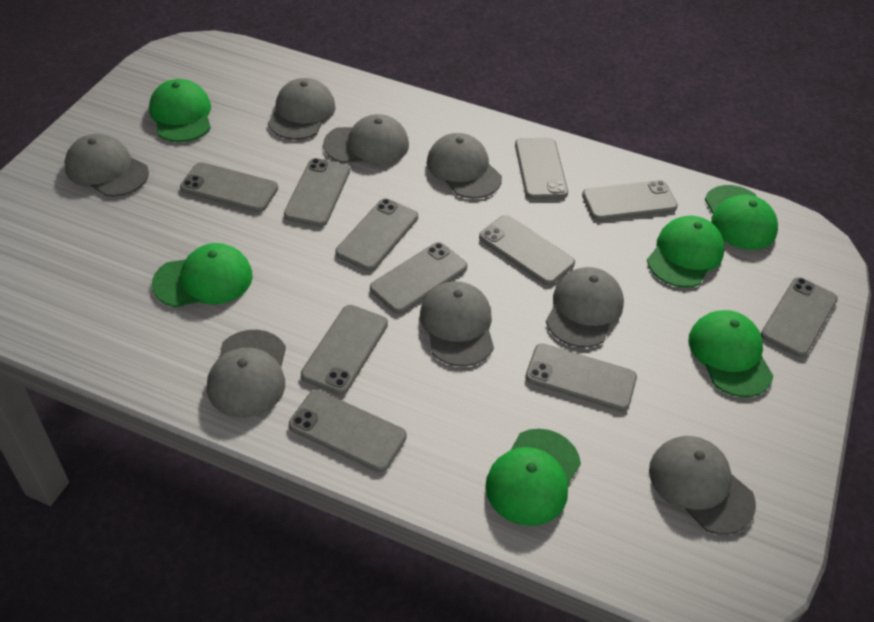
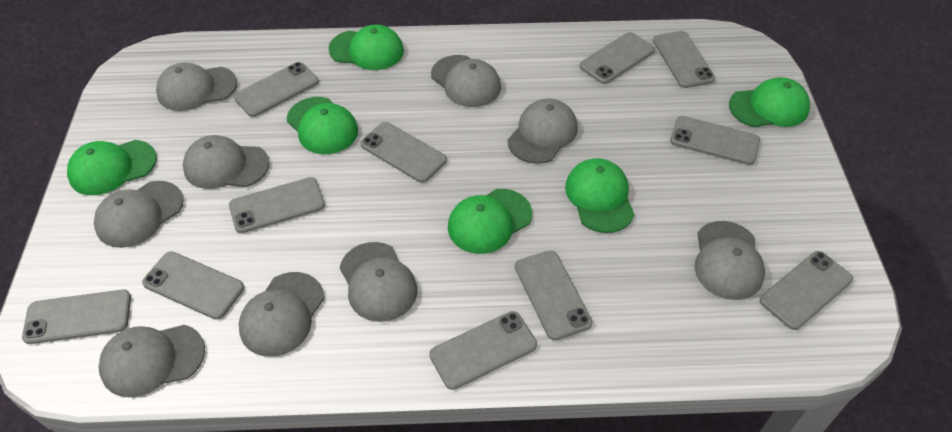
grey cap: [64,134,149,197] [207,330,286,418] [268,78,336,140] [323,114,409,165] [420,281,494,367] [427,133,502,199] [546,267,624,348] [649,436,756,535] = 8 -> [94,181,184,248] [99,325,205,397] [156,62,237,111] [183,135,270,189] [239,272,324,357] [340,242,417,322] [431,55,501,107] [508,98,578,164] [695,221,765,300] = 9

